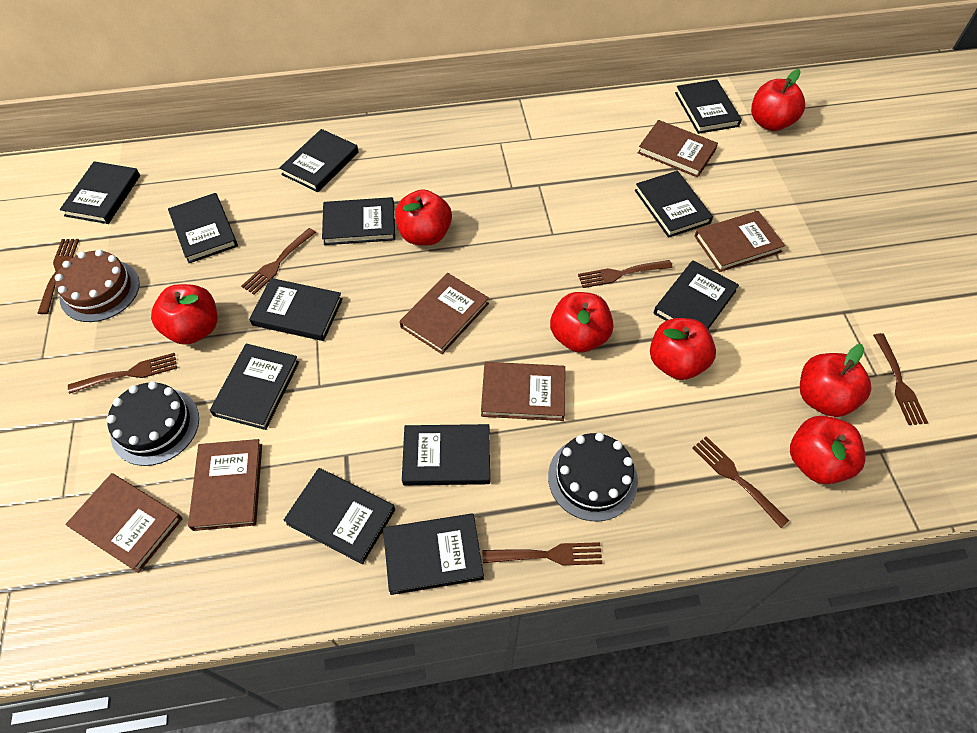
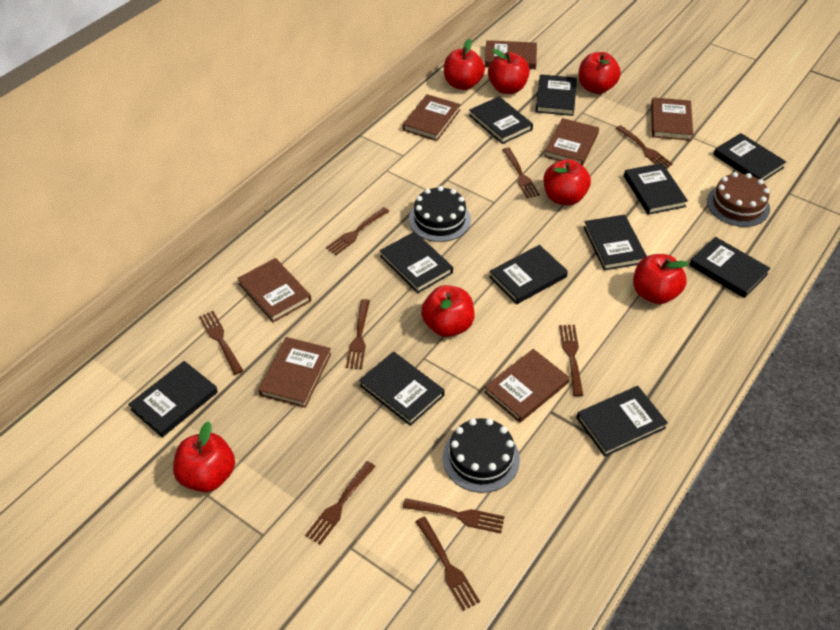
black book: [60,161,140,224] [168,193,238,263] [210,344,299,430] [249,278,343,341] [279,129,359,192] [284,468,395,564] [322,197,395,245] [383,514,484,595] [402,424,490,485] [635,171,713,238] [654,260,739,329] [675,79,742,134] = 12 -> [128,361,218,437] [359,352,445,426] [380,232,453,293] [469,97,533,144] [489,245,568,304] [535,74,577,116] [577,386,668,457] [584,215,647,271] [624,163,688,215] [689,237,771,298] [713,133,786,181] = 11
brown book: [65,473,182,573] [188,439,262,531] [399,273,489,354] [481,362,565,421] [638,120,718,177] [694,211,785,272] = 6 -> [237,258,311,322] [258,337,331,408] [403,94,461,141] [484,349,569,423] [485,40,537,69] [544,118,599,166] [651,97,693,141] = 7
brown fork: [37,239,79,314] [68,353,177,394] [241,228,316,295] [482,542,603,566] [578,260,673,288] [692,436,789,528] [873,333,928,425] = 7 -> [199,311,243,375] [305,461,376,545] [326,207,389,255] [346,299,370,369] [403,498,505,533] [415,517,480,611] [503,148,540,198] [559,325,583,396] [616,125,672,168] = 9

